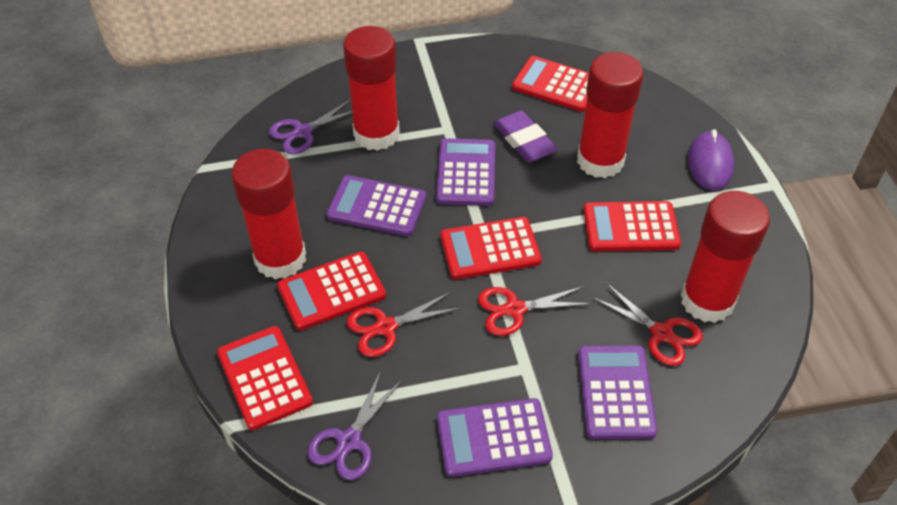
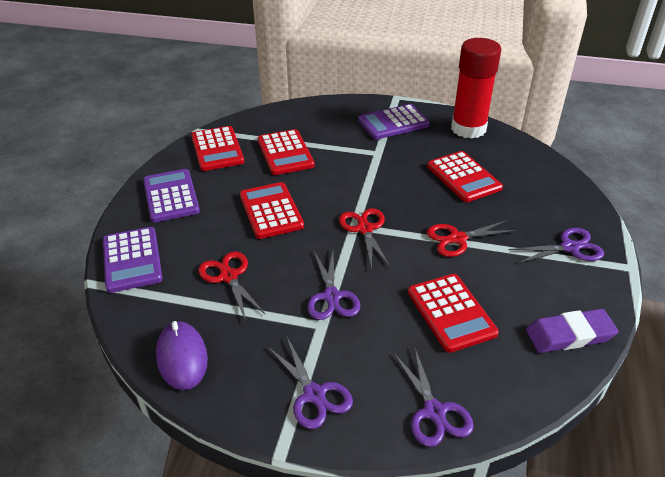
purple calculator: [327,175,426,236] [436,138,495,206] [437,398,553,477] [578,346,657,439] = 4 -> [103,227,163,293] [143,169,200,223] [358,104,430,140] = 3
purple scissors: [269,99,352,154] [307,371,402,480] = 2 -> [267,337,353,429] [307,251,360,320] [394,348,474,447] [509,228,604,264] = 4
red glue stick: [231,149,306,280] [343,26,400,151] [577,52,644,178] [681,191,770,323] = 4 -> [451,38,501,139] = 1

